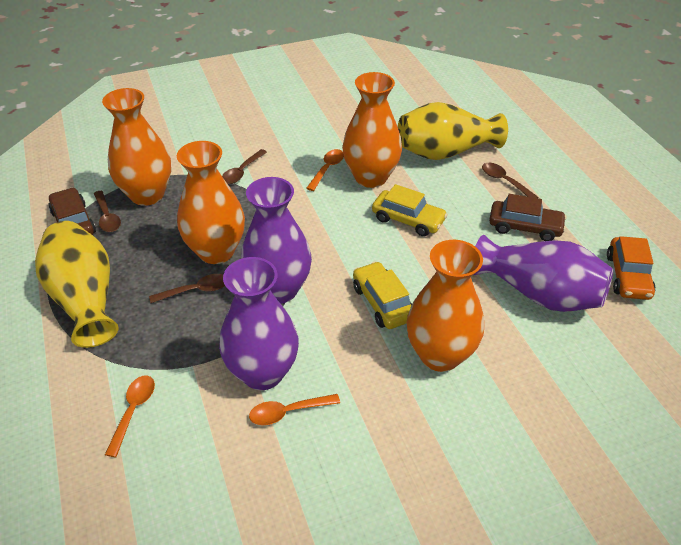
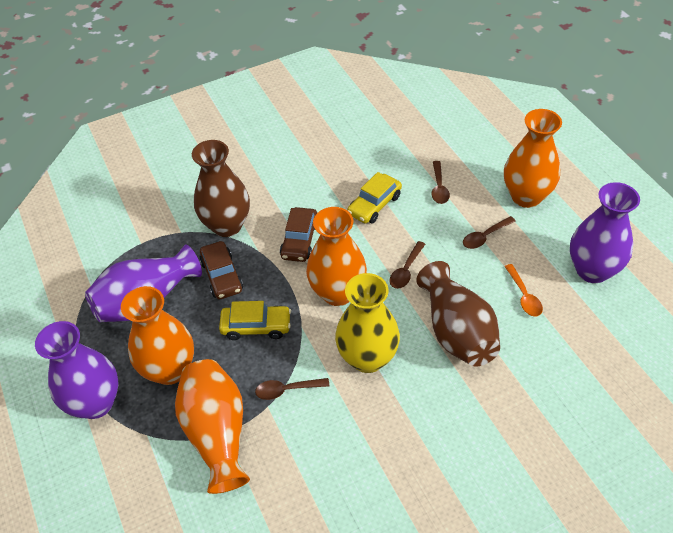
brown vase: none = 0 -> [192,140,250,237] [416,261,500,367] = 2
orange car: [607,236,656,300] = 1 -> none = 0
orange spoon: [105,376,155,457] [249,394,340,425] [306,149,344,191] = 3 -> [505,264,543,317] = 1
yellow vase: [35,221,119,348] [398,102,508,160] = 2 -> [335,273,400,373] = 1

